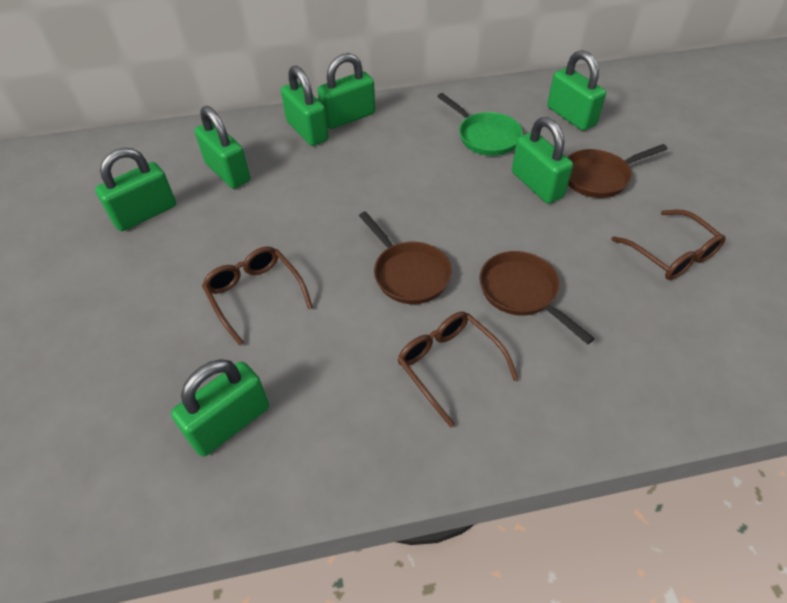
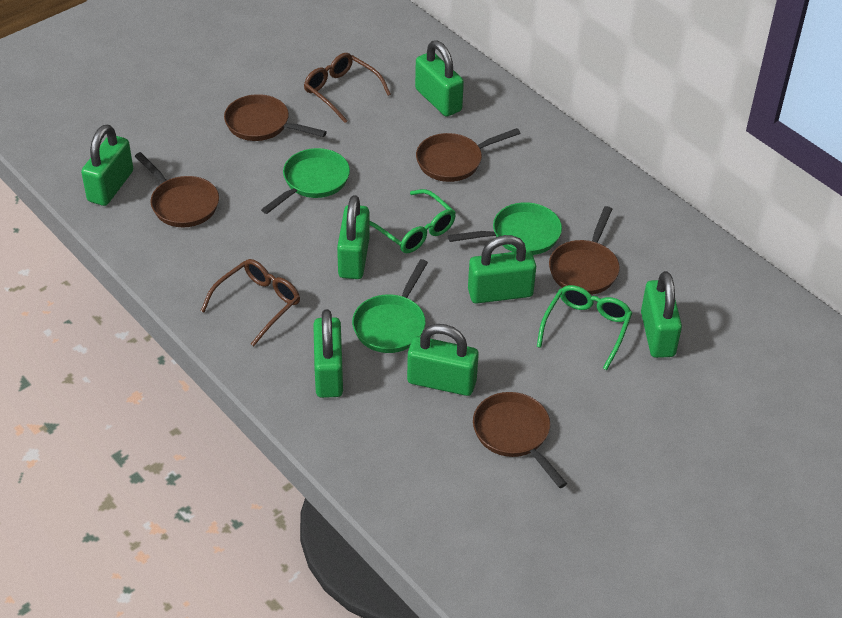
brown glasses: [202,246,313,346] [397,312,518,427] [611,210,725,280] = 3 -> [201,259,300,346] [304,53,391,123] = 2
brown pan: [359,211,452,304] [479,251,595,344] [567,144,667,198] = 3 -> [135,152,219,227] [224,94,327,141] [416,128,521,182] [473,392,567,488] [549,206,620,295] = 5
green glasses: none = 0 -> [369,189,456,253] [537,285,632,370] = 2
green pan: [437,93,523,156] = 1 -> [261,148,350,214] [352,259,428,353] [448,202,562,255] = 3

